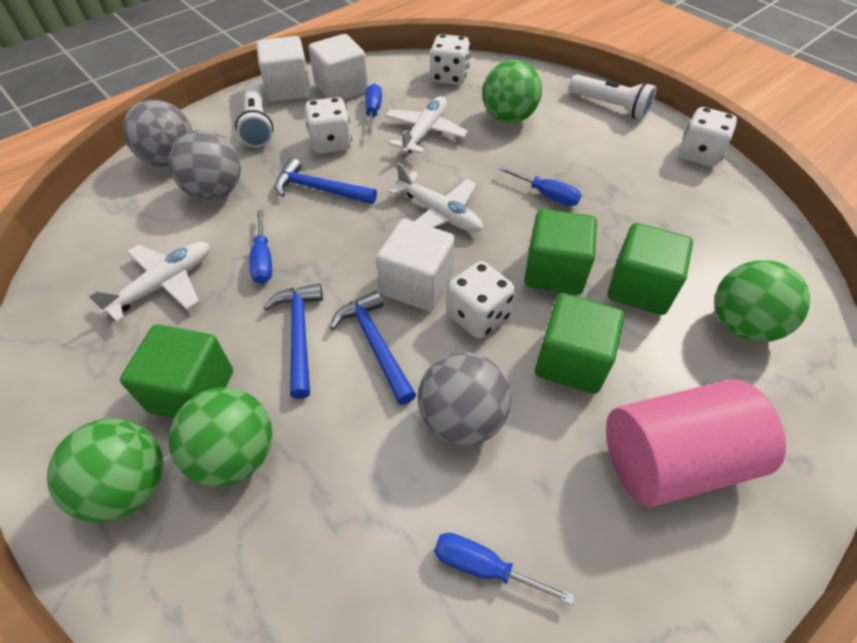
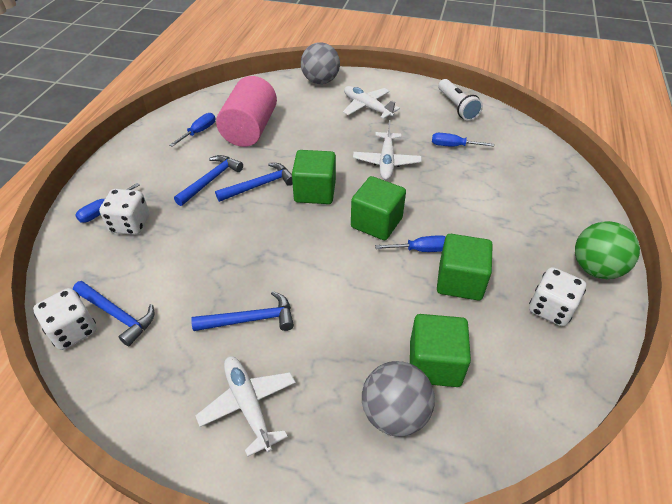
blue hammer: [263,283,323,399] [275,158,377,204] [330,291,416,405] = 3 -> [73,281,155,346] [174,155,243,206] [191,291,294,331] [215,163,293,202] = 4
green ball: [47,419,163,523] [168,387,272,486] [482,60,542,123] [715,260,810,342] = 4 -> [575,221,640,279] = 1
grey ball: [123,100,192,167] [169,130,241,200] [418,352,511,446] = 3 -> [301,42,340,84] [362,361,435,436] = 2
white cube: [256,36,311,102] [308,34,368,100] [376,219,455,311] = 3 -> none = 0
white dice: [305,97,352,154] [430,34,470,85] [446,261,515,339] [678,107,737,167] = 4 -> [33,288,97,350] [99,189,149,235] [529,267,586,326] = 3
white flashlight: [235,84,273,148] [569,75,657,119] = 2 -> [438,79,483,121] = 1

